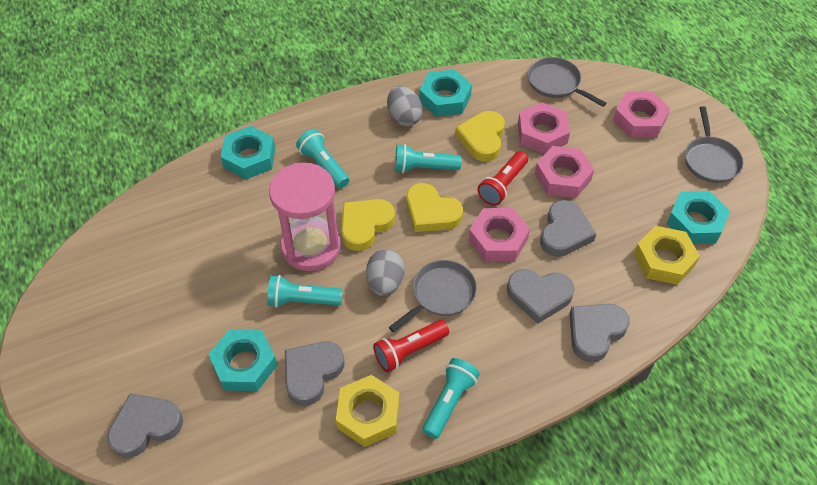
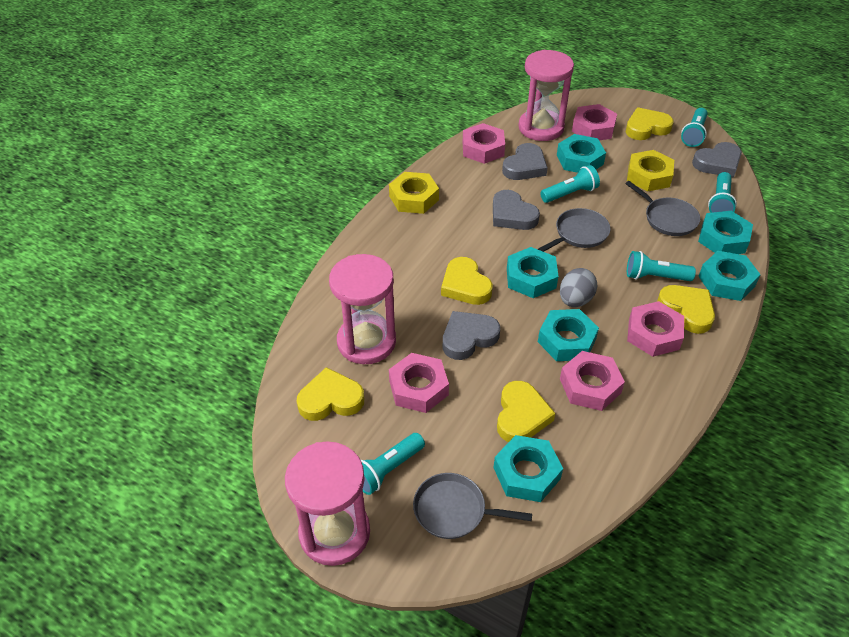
grey egg: [366,249,405,296] [387,86,423,126] = 2 -> [560,268,597,307] = 1
grey heart: [107,393,183,458] [285,341,345,406] [507,269,575,324] [540,200,596,257] [570,304,629,362] = 5 -> [442,311,500,360] [493,190,540,230] [502,143,548,180] [692,142,742,178] = 4
pink hourglass: [269,163,341,271] = 1 -> [285,441,370,566] [329,254,396,364] [518,50,574,141] = 3
pink nut: [468,208,530,261] [518,102,570,154] [535,146,594,198] [613,91,670,138] = 4 -> [389,353,449,413] [463,123,505,164] [560,351,625,411] [572,104,617,140] [627,301,684,357] = 5
red flashlight: [373,320,449,372] [478,151,528,206] = 2 -> none = 0
turquoise flashlight: [267,275,343,308] [296,129,349,188] [395,144,461,173] [422,358,480,439] = 4 -> [361,433,425,495] [540,165,600,203] [627,251,696,281] [681,108,708,147] [708,172,737,213] = 5
turquoise nut: [208,330,277,391] [221,126,275,179] [419,69,472,117] [667,191,730,244] = 4 -> [493,435,563,502] [507,247,558,298] [538,309,599,361] [557,134,606,173] [698,211,753,254] [698,251,761,301] = 6
yellow heart: [341,199,395,251] [406,183,463,232] [455,111,505,162] = 3 -> [296,367,364,421] [441,257,493,305] [497,381,555,442] [626,107,674,140] [657,285,715,334] = 5

